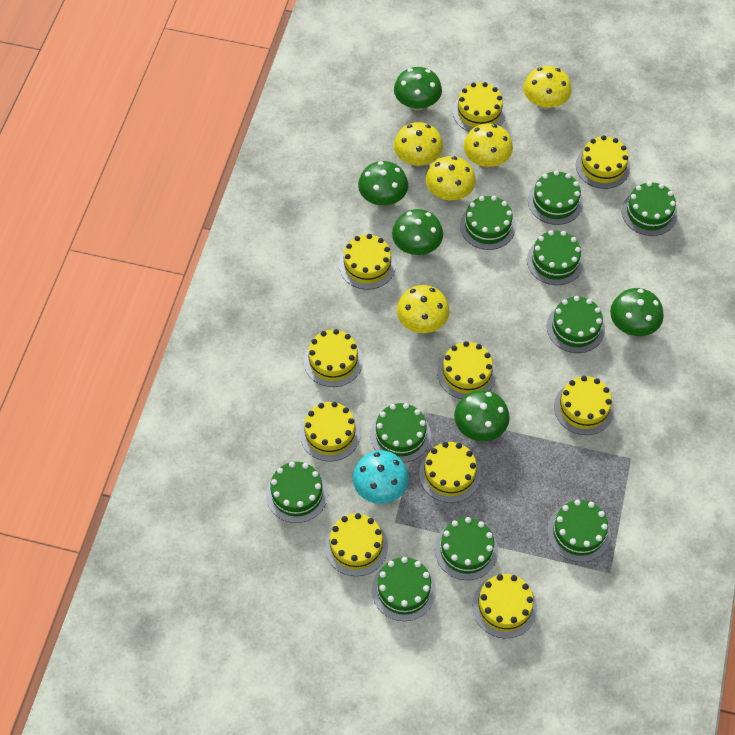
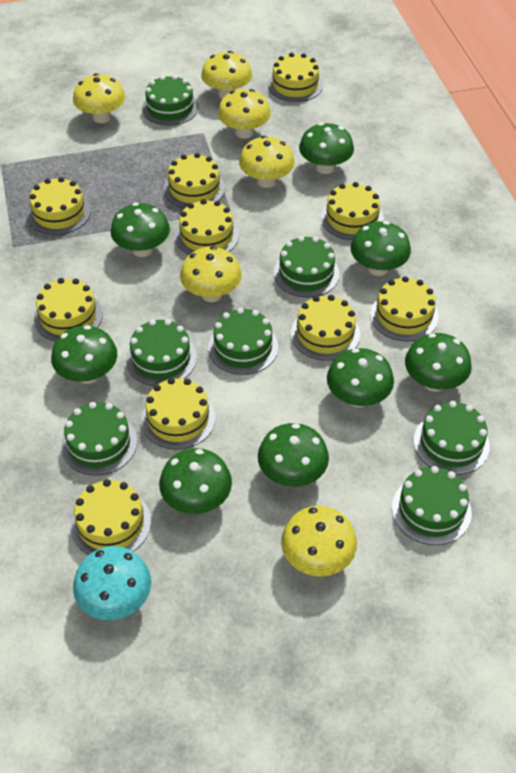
green cake: [266,462,328,523] [370,403,431,463] [372,557,436,621] [435,517,498,580] [460,196,516,250] [527,230,584,285] [528,171,583,225] [547,296,605,353] [547,500,611,562] [622,182,677,236] = 10 -> [61,402,137,476] [126,319,197,386] [142,75,199,126] [208,308,278,375] [274,236,340,297] [392,466,472,545] [414,401,490,475] = 7
green mushroom: [358,161,408,206] [392,209,443,255] [394,67,442,111] [454,390,510,441] [610,288,664,336] = 5 -> [51,325,117,384] [111,203,170,257] [159,448,232,514] [258,423,329,487] [299,123,354,174] [327,348,394,407] [351,221,411,276] [405,333,472,392] = 8
yellow mushroom: [394,122,443,166] [397,285,450,333] [426,156,476,201] [463,123,513,168] [523,66,572,110] = 5 -> [73,73,125,123] [180,246,242,302] [201,51,252,99] [218,89,271,139] [239,136,295,188] [281,506,357,577] = 6

